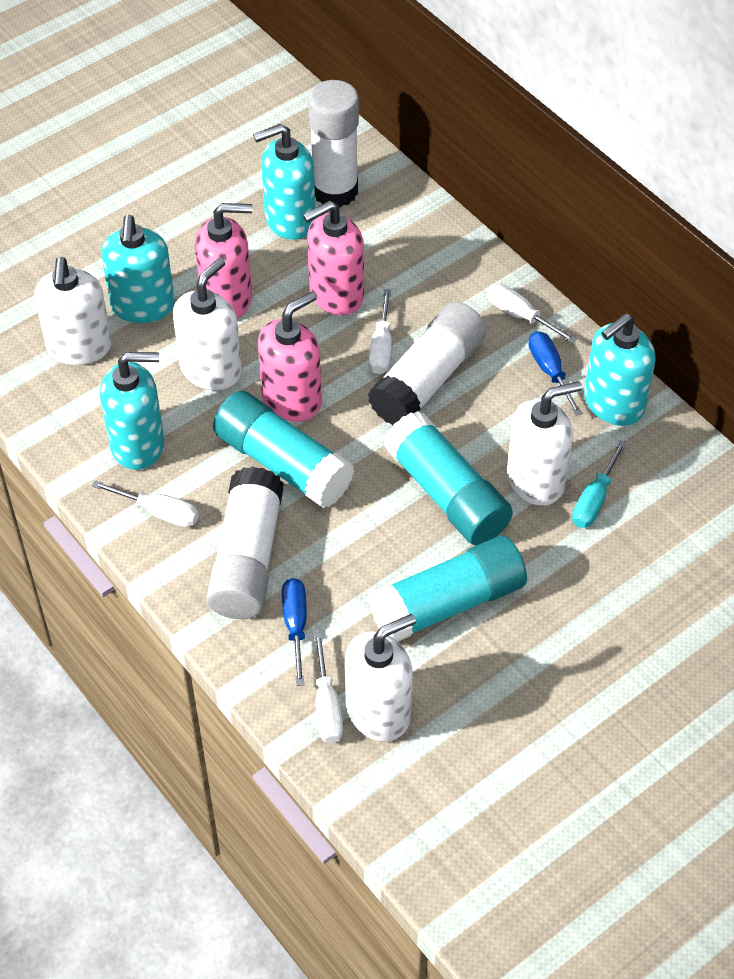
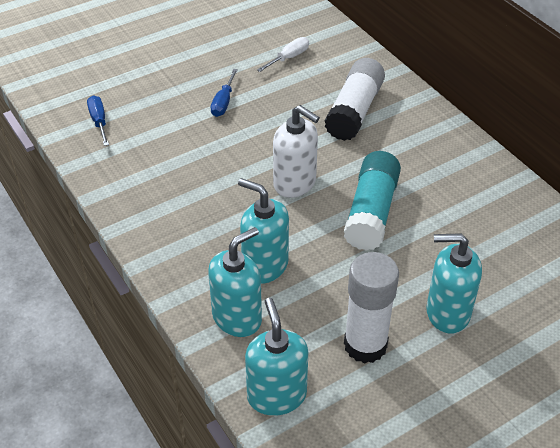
pink soap dispenser: [195,203,252,319] [258,292,322,422] [303,201,364,315] = 3 -> none = 0
turquoise glue stick: [213,391,354,508] [368,535,527,642] [384,411,513,545] = 3 -> [344,151,401,251] = 1
turquoise screwdriver: [572,440,627,528] = 1 -> none = 0
white glue stick: [206,466,284,619] [308,80,359,207] [368,302,487,425] = 3 -> [325,58,385,141] [344,252,399,364] = 2
white screwdriver: [92,480,199,527] [314,632,343,743] [369,289,392,374] [487,283,577,343] = 4 -> [257,37,309,72] = 1
white soap dispenser: [35,257,112,365] [173,258,242,390] [345,614,416,741] [507,381,582,506] = 4 -> [273,105,320,198] = 1

